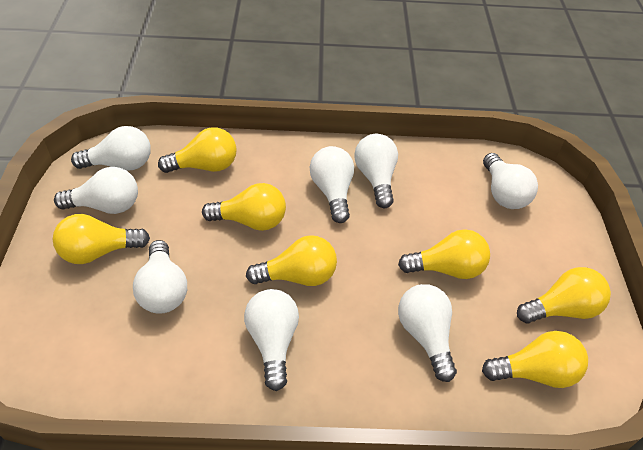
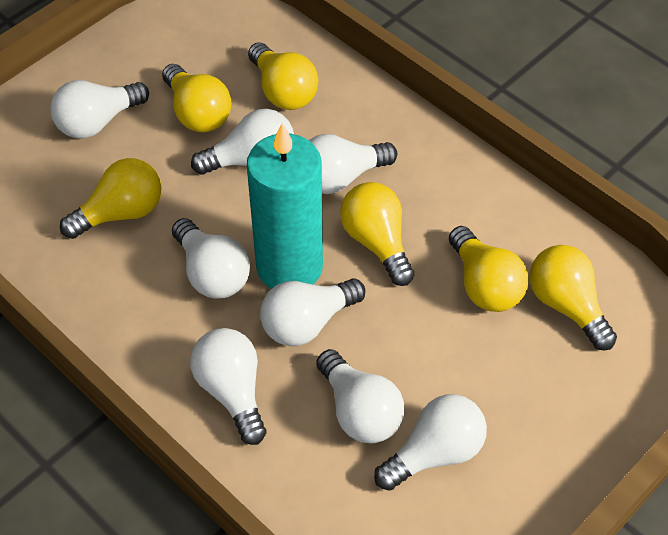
turquoise candle: none = 0 -> [247,123,323,289] = 1
yellow light bulb: [52,214,150,264] [158,127,237,173] [202,183,286,231] [246,235,337,286] [398,229,490,279] [482,331,588,388] [517,267,611,324] = 7 -> [60,158,162,239] [162,64,232,132] [248,42,318,110] [340,182,414,286] [449,226,529,312] [530,245,617,350] = 6

